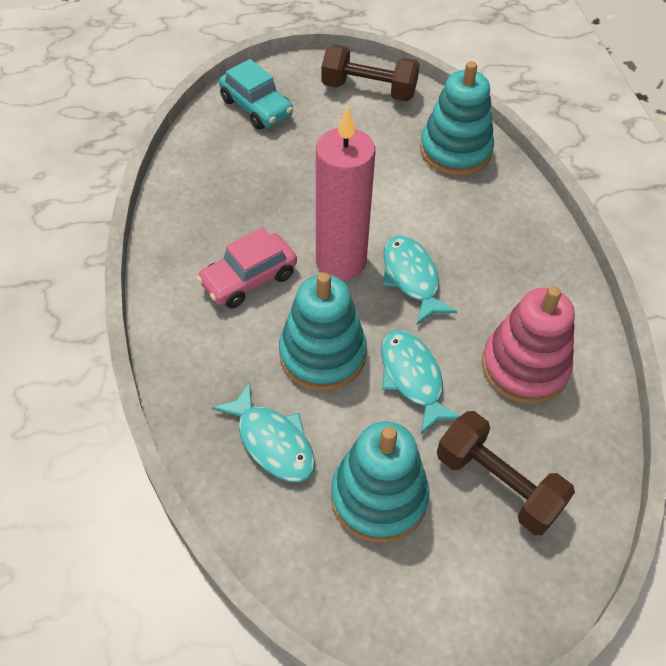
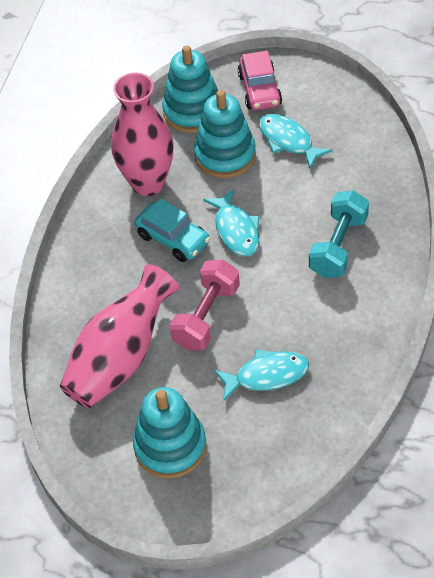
brown dumbbell: [321,44,420,101] [437,411,575,535] = 2 -> none = 0
pink candle: [316,106,375,280] = 1 -> none = 0
pink dumbbell: none = 0 -> [170,260,240,350] = 1
pink stacking toy: [482,286,575,404] = 1 -> none = 0
pink vase: none = 0 -> [60,264,179,408] [111,73,174,196] = 2
turquoise dumbbell: none = 0 -> [309,190,369,278] = 1

